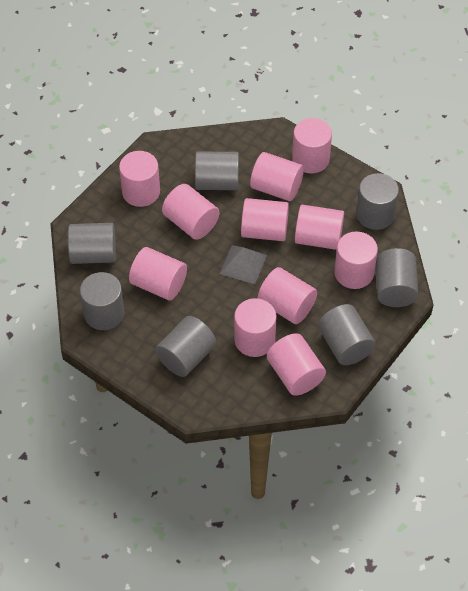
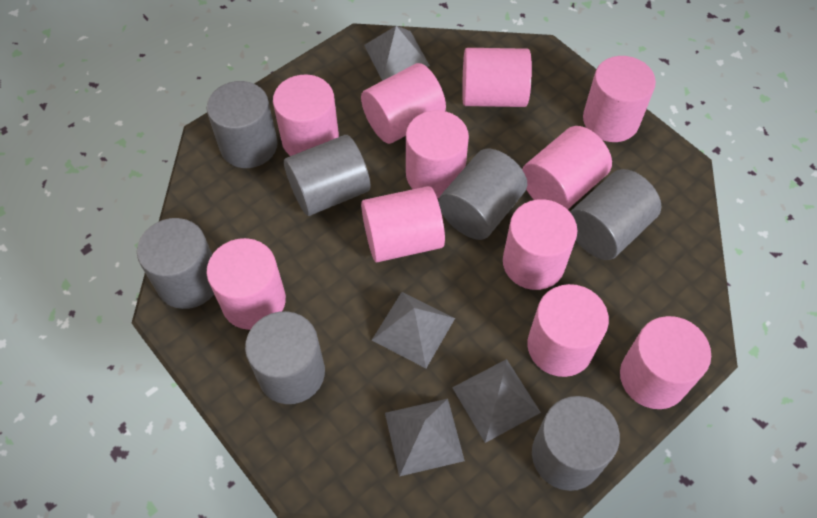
grey pyramid: [220,245,267,284] = 1 -> [364,26,430,81] [372,292,455,368] [385,399,465,477] [452,359,541,443] = 4

